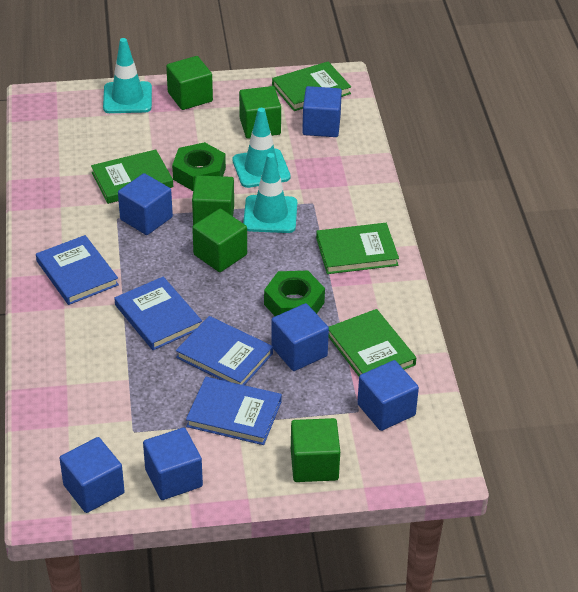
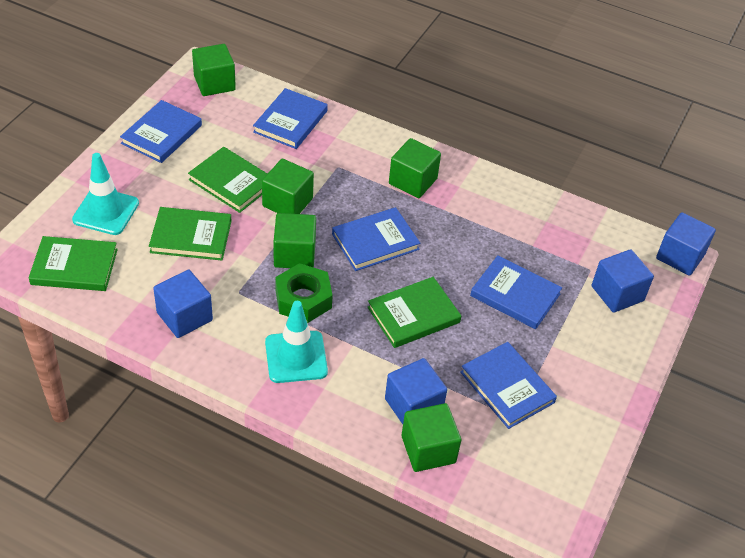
blue book: [36,235,119,305] [115,277,202,350] [176,316,273,385] [186,377,282,445] = 4 -> [120,100,202,163] [253,88,328,149] [332,207,420,271] [460,342,557,429] [470,255,562,329] = 5
blue cube: [60,437,125,513] [118,173,173,235] [143,427,203,500] [271,303,329,371] [302,86,342,137] [357,360,419,431] = 6 -> [153,269,213,338] [385,358,447,424] [592,249,654,313] [656,212,716,276] = 4
green nut: [172,142,226,191] [264,271,325,316] = 2 -> [275,263,333,323] = 1
turquoise traffic cone: [103,38,152,113] [233,108,291,188] [243,153,297,233] = 3 -> [72,153,139,235] [265,301,328,383] = 2

